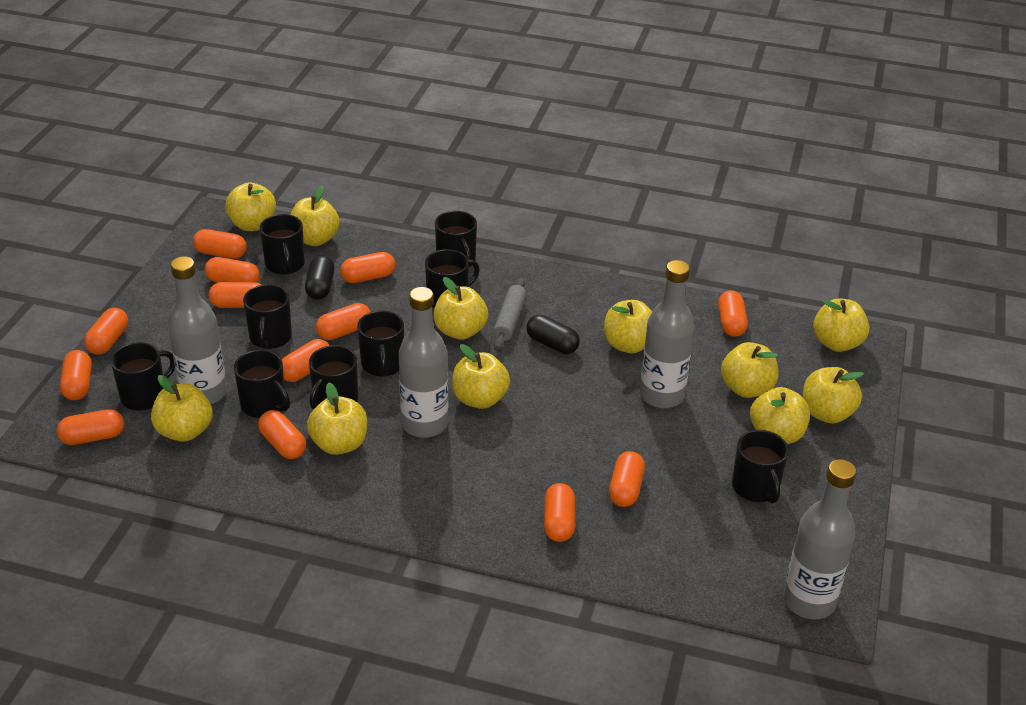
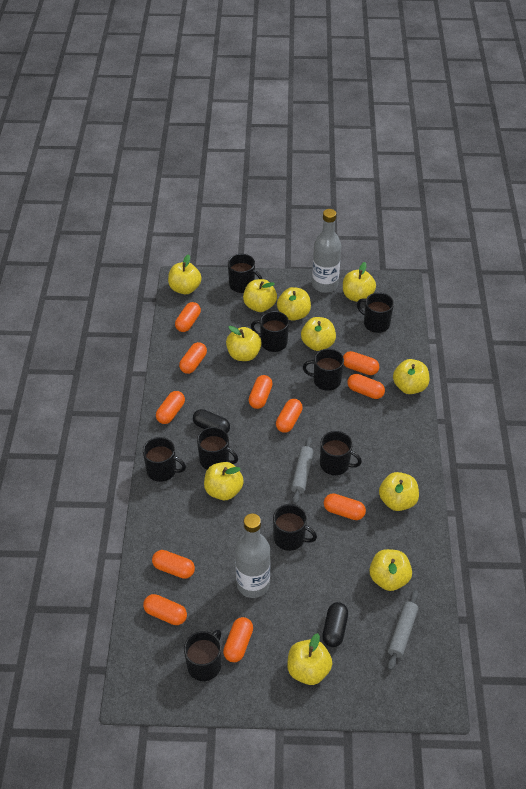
grey bottle: [168,256,227,404] [399,287,448,438] [640,260,695,408] [783,459,856,619] = 4 -> [235,514,270,598] [312,209,341,293] = 2
grey rolling pin: [493,278,526,349] = 1 -> [291,437,314,504] [388,590,418,670] = 2
orange capsule: [57,409,124,445] [60,350,92,400] [84,308,128,355] [193,229,247,259] [205,257,260,283] [209,282,261,308] [258,410,306,459] [282,339,330,382] [316,303,371,340] [340,252,396,283] [544,483,575,542] [609,451,645,507] [718,291,748,337] = 13 -> [143,594,187,625] [152,550,195,579] [156,391,185,424] [175,302,201,332] [179,342,207,374] [223,617,253,662] [249,375,273,409] [276,399,303,433] [324,493,366,520] [343,351,379,375] [347,374,385,399] = 11

